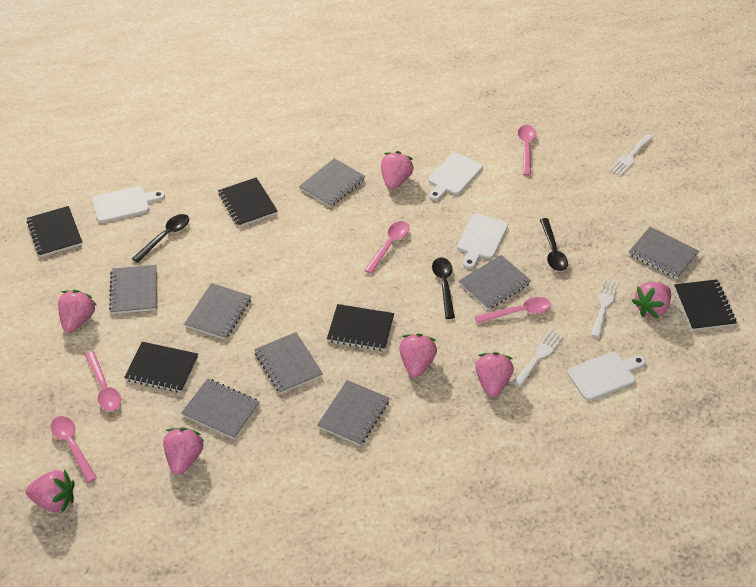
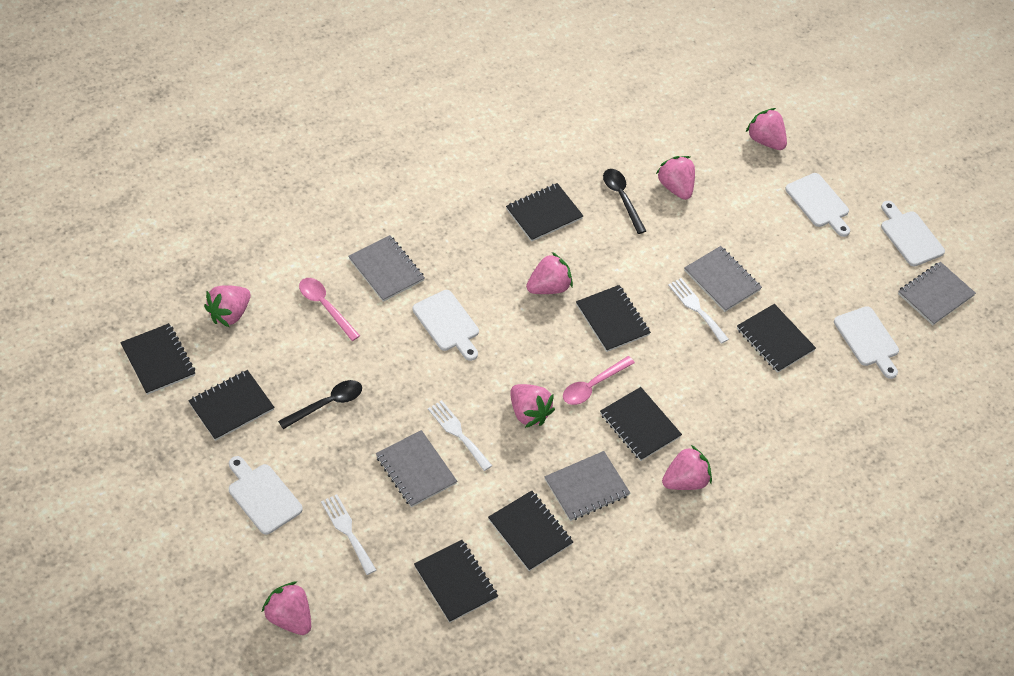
black notebook: [27,206,83,257] [124,342,198,392] [218,177,278,227] [327,304,394,351] [674,279,737,331] = 5 -> [120,323,195,395] [188,370,274,441] [414,540,498,623] [488,491,573,571] [506,183,583,242] [576,285,651,352] [600,387,682,461] [737,304,816,373] = 8
black spoon: [132,214,189,263] [432,257,455,319] [540,218,568,271] = 3 -> [278,380,362,429] [603,169,646,234] = 2
grey notebook: [109,265,157,314] [181,378,260,439] [184,283,251,340] [254,332,323,394] [299,158,365,207] [317,380,389,446] [459,255,531,310] [629,227,699,279] = 8 -> [348,235,425,302] [376,430,457,507] [545,451,630,521] [684,246,762,312] [898,262,976,325] = 5
pink spoon: [51,416,97,483] [85,351,121,411] [364,221,409,274] [475,297,551,324] [518,125,536,176] = 5 -> [299,278,360,341] [563,356,635,405] = 2
white cutting board: [92,186,165,223] [429,153,483,201] [457,214,508,269] [567,352,646,401] = 4 -> [229,456,303,535] [413,290,479,361] [785,173,850,237] [834,306,899,379] [881,201,945,267] = 5

